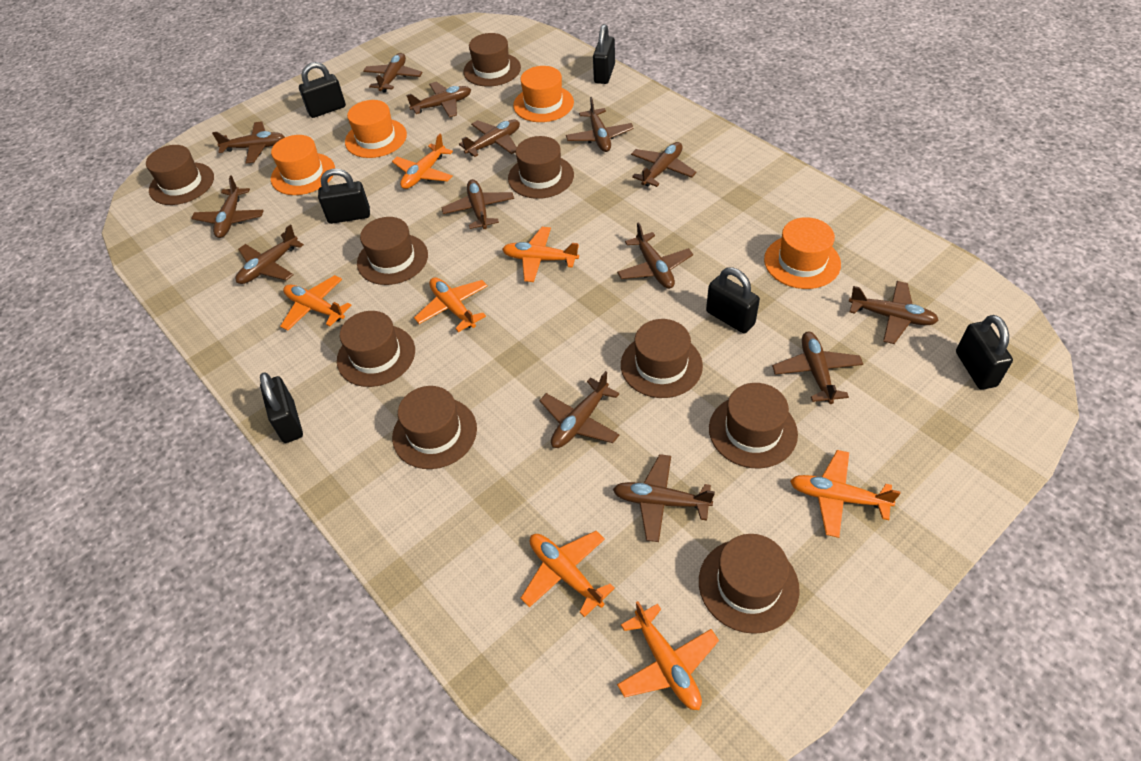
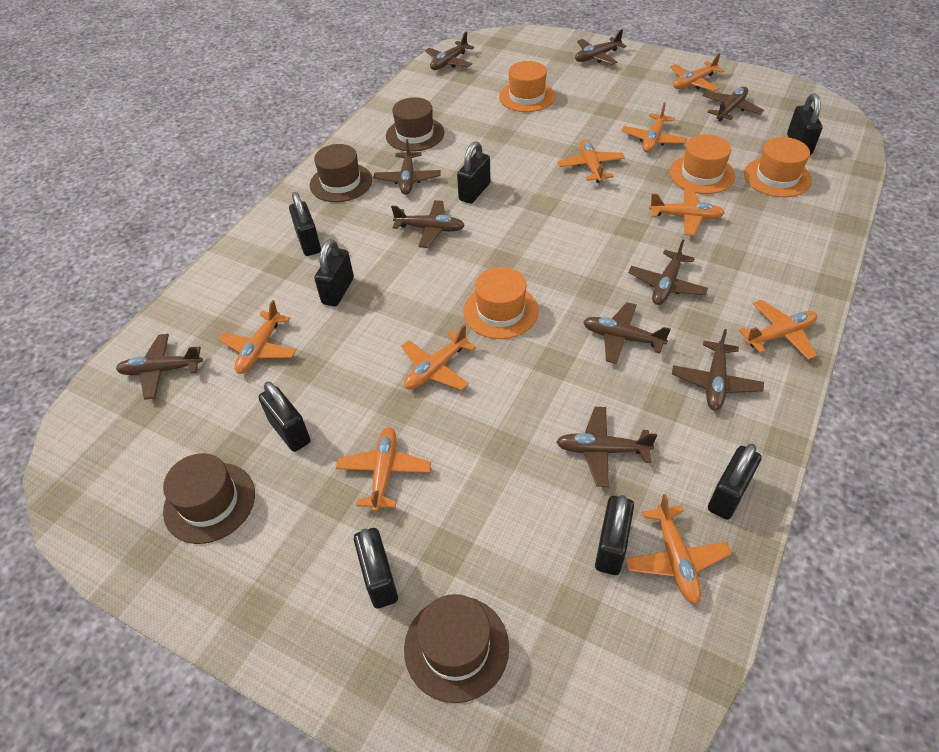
black padlock: [260,372,303,443] [299,62,346,118] [318,169,370,224] [593,24,615,84] [706,267,760,333] [956,315,1013,390] = 6 -> [259,382,311,452] [289,192,321,256] [314,239,354,306] [354,528,398,609] [457,141,491,204] [595,495,634,575] [708,444,762,520] [787,93,823,155] = 8
brown hat: [146,145,214,205] [337,311,415,387] [357,217,428,285] [392,386,477,469] [463,33,521,87] [508,136,574,199] [621,319,703,398] [699,534,800,634] [709,383,798,468] = 9 -> [163,453,255,544] [310,144,372,202] [386,97,445,152] [404,594,509,703] = 4
brown plane: [191,176,264,238] [212,121,285,163] [236,225,304,284] [363,53,423,93] [406,82,471,118] [441,179,514,229] [459,120,520,157] [539,371,620,448] [566,97,634,152] [613,454,715,542] [617,222,693,289] [631,142,697,187] [772,332,863,404] [849,281,939,344] = 14 -> [116,334,203,400] [374,139,441,195] [391,200,465,248] [425,32,474,70] [556,407,657,487] [575,29,627,65] [583,302,671,364] [628,239,708,305] [672,329,764,411] [702,86,764,121] = 10
orange plane: [280,275,352,331] [392,134,453,189] [414,277,488,332] [502,227,579,282] [521,531,615,617] [617,601,719,710] [790,450,901,538] = 7 -> [219,300,296,374] [336,427,431,512] [401,324,476,390] [558,139,625,183] [621,102,687,152] [625,494,732,604] [649,188,725,236] [670,53,725,91] [739,300,817,360] = 9

